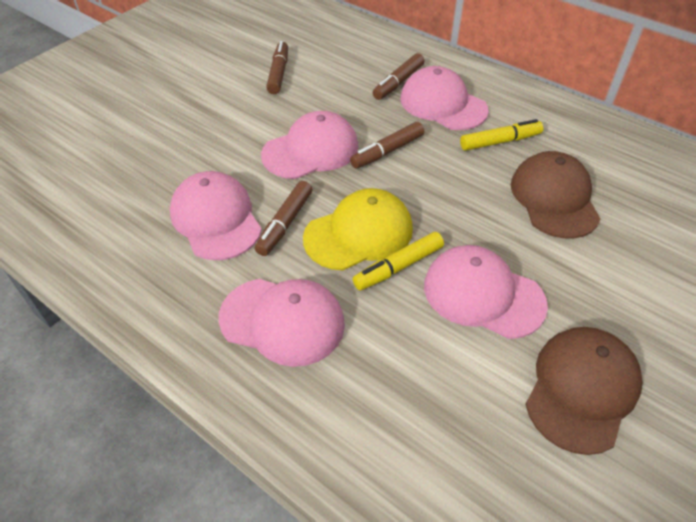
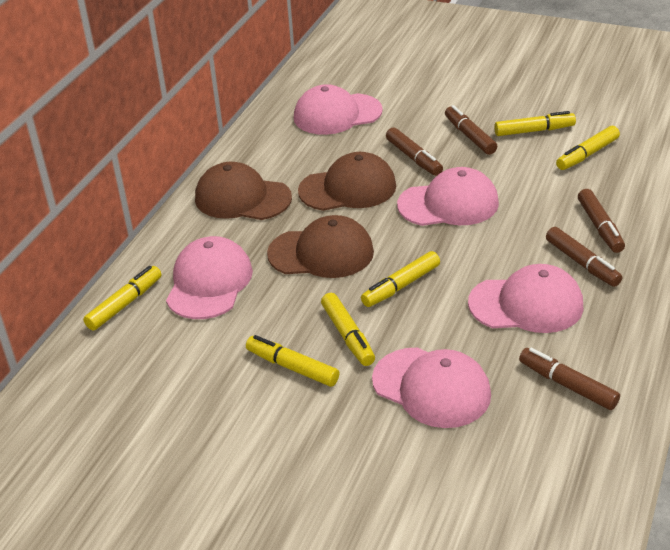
brown cap: [511,151,600,239] [526,327,643,455] = 2 -> [195,162,292,220] [267,215,374,278] [298,152,396,211] = 3
brown marker: [255,181,312,256] [266,41,288,94] [350,122,424,169] [373,53,424,100] = 4 -> [386,127,443,176] [445,105,497,155] [519,348,620,410] [546,227,622,287] [578,189,625,253] = 5
yellow cap: [303,188,413,270] = 1 -> none = 0
yellow marker: [353,232,444,291] [460,119,543,151] = 2 -> [83,266,161,331] [246,335,339,387] [321,293,375,366] [361,251,440,307] [494,111,576,136] [556,126,620,170] = 6

